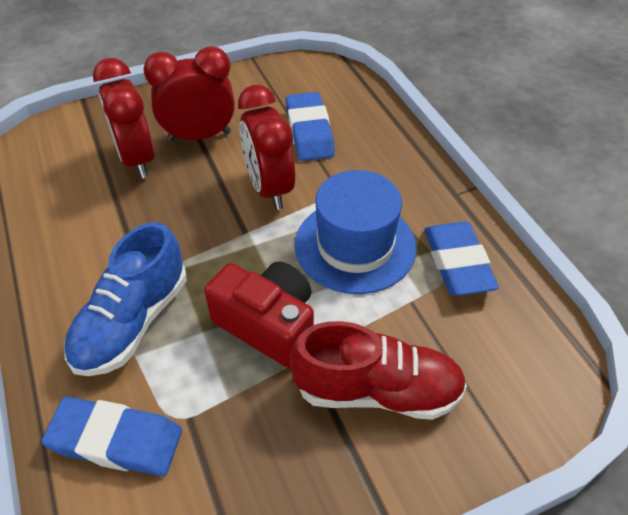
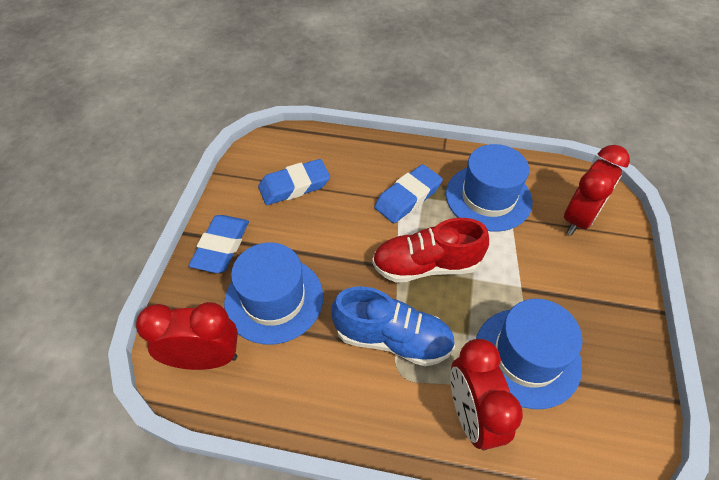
blue hat: [295,170,416,294] = 1 -> [224,243,323,345] [446,144,532,232] [476,299,583,409] = 3
red camera: [204,262,314,368] = 1 -> none = 0

